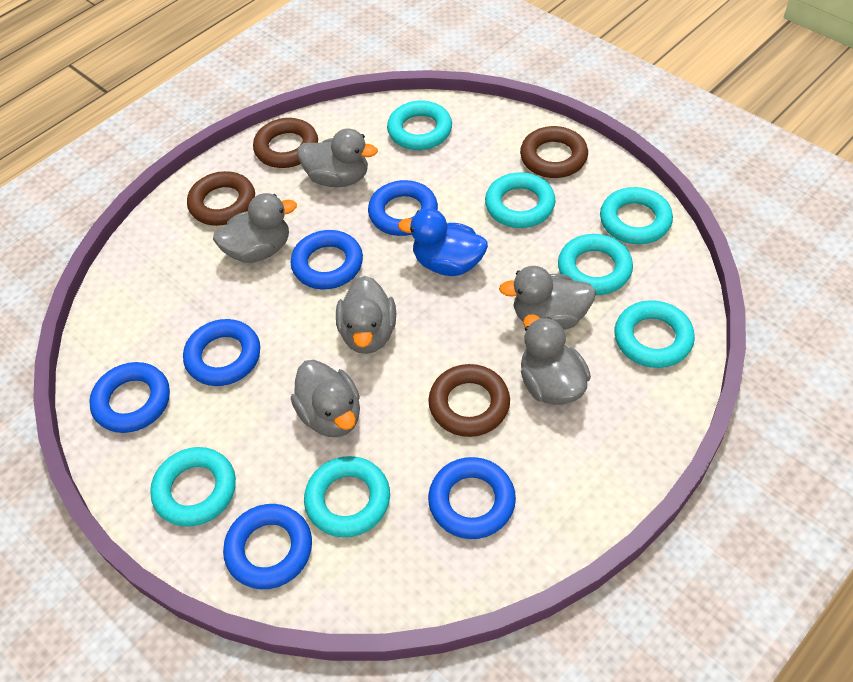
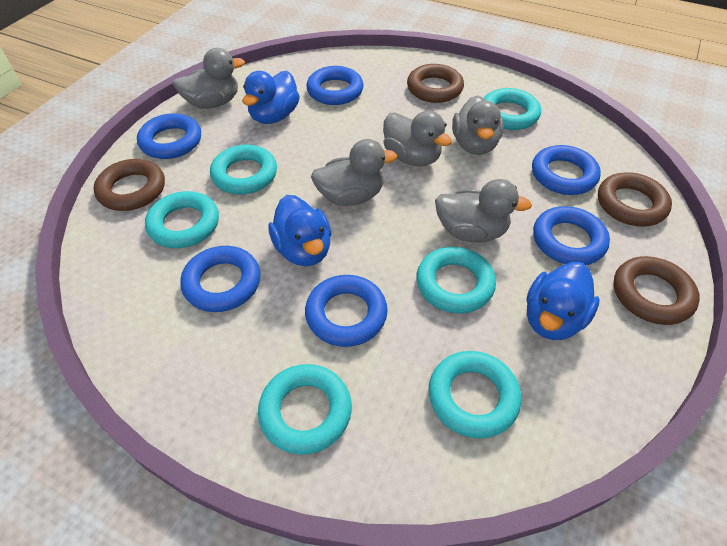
blue duck: [398,208,488,276] = 1 -> [242,71,300,124] [268,195,331,266] [526,262,600,340] = 3
grey duck: [213,193,297,263] [291,360,360,437] [297,128,378,187] [336,276,396,354] [499,266,596,330] [521,314,591,405] = 6 -> [173,48,245,109] [311,139,397,206] [383,110,452,166] [435,179,532,242] [452,95,504,155] = 5
turquoise ring: [150,447,236,527] [304,456,390,537] [387,101,452,150] [485,172,556,228] [558,234,633,295] [600,187,673,244] [615,300,695,368] = 7 -> [145,191,219,248] [210,145,277,194] [258,364,352,455] [416,247,496,314] [429,351,521,439] [484,88,541,130] = 6

